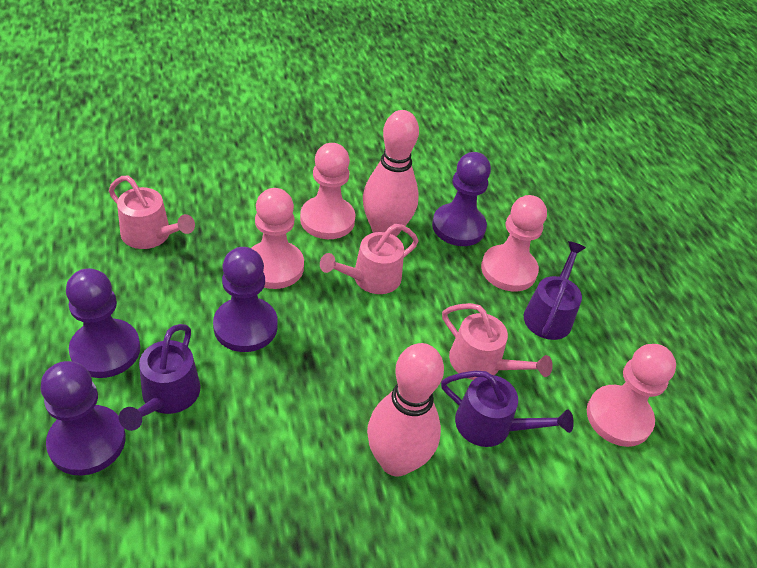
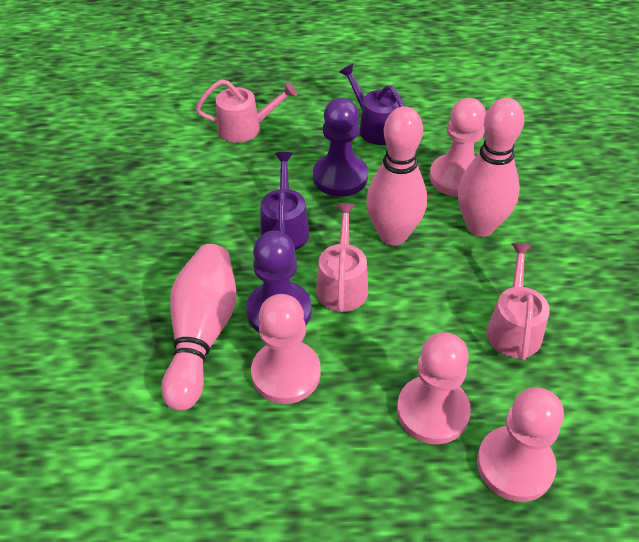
pink bowling pin: [363,110,419,237] [367,343,444,477] = 2 -> [161,244,236,411] [366,106,427,246] [458,98,525,237] = 3
purple pawn: [41,361,126,475] [66,268,141,378] [213,247,278,352] [432,152,491,246] = 4 -> [246,231,312,332] [313,98,368,197] = 2
purple watering can: [119,324,201,431] [441,371,574,447] [524,241,586,340] = 3 -> [261,152,310,250] [339,64,404,145] = 2

